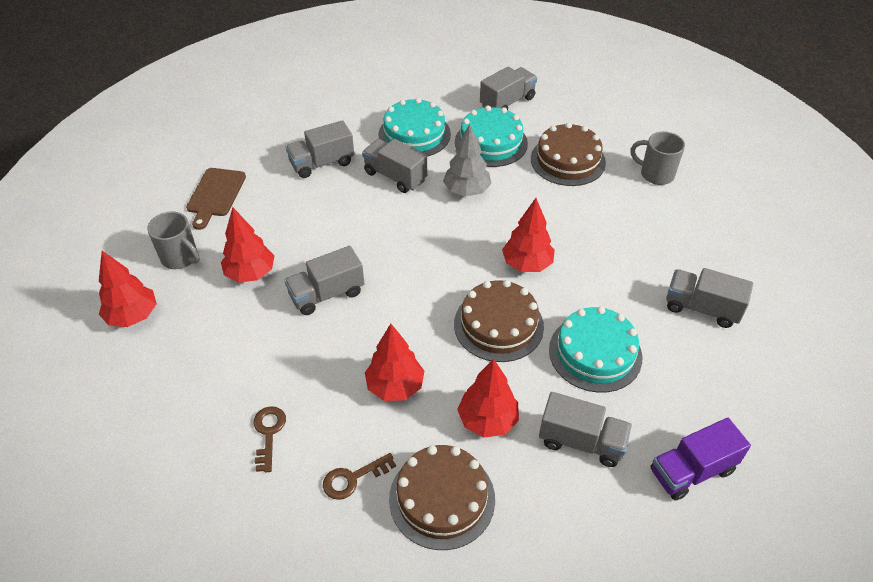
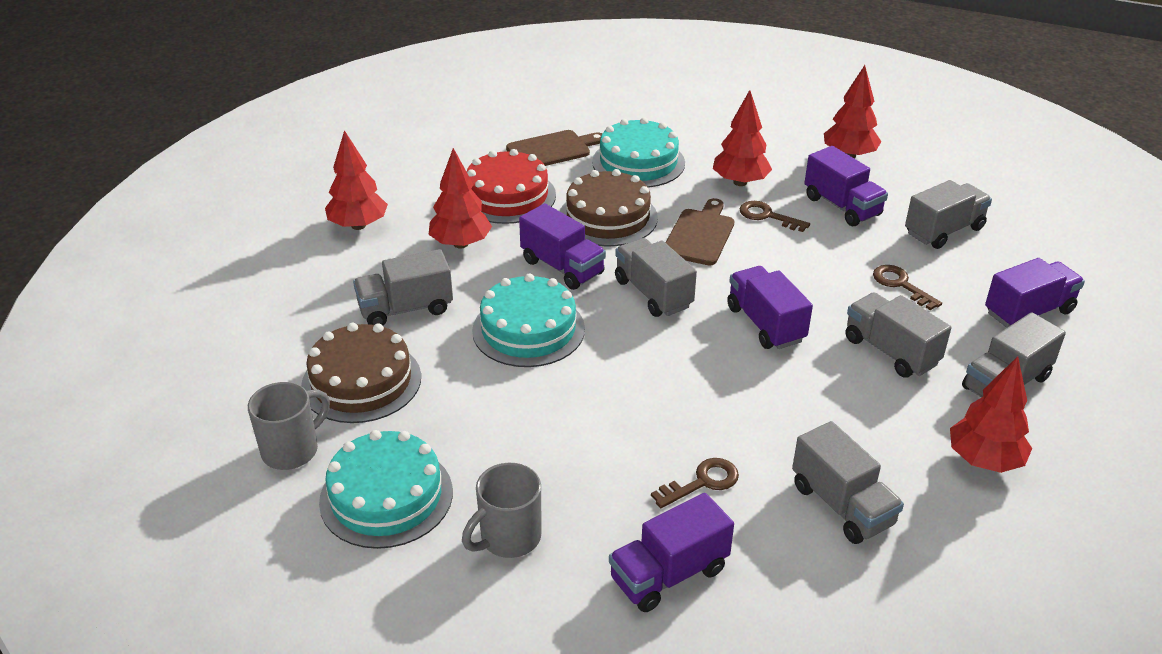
brown cake: [389,445,495,550] [454,280,544,362] [531,122,606,186] = 3 -> [301,323,421,423] [560,169,658,246] = 2
brown cutting board: [186,168,246,230] = 1 -> [506,130,602,166] [665,198,734,265] = 2
brown key: [253,406,286,472] [323,453,396,500] = 2 -> [651,458,739,508] [740,201,810,232] [873,265,942,310] = 3
grey tree: [443,124,491,196] = 1 -> none = 0
purple truck: [651,418,751,501] = 1 -> [519,203,606,290] [609,493,734,612] [727,266,813,349] [805,146,888,226] [985,258,1085,328] = 5
red cake: none = 0 -> [466,149,556,224] = 1

